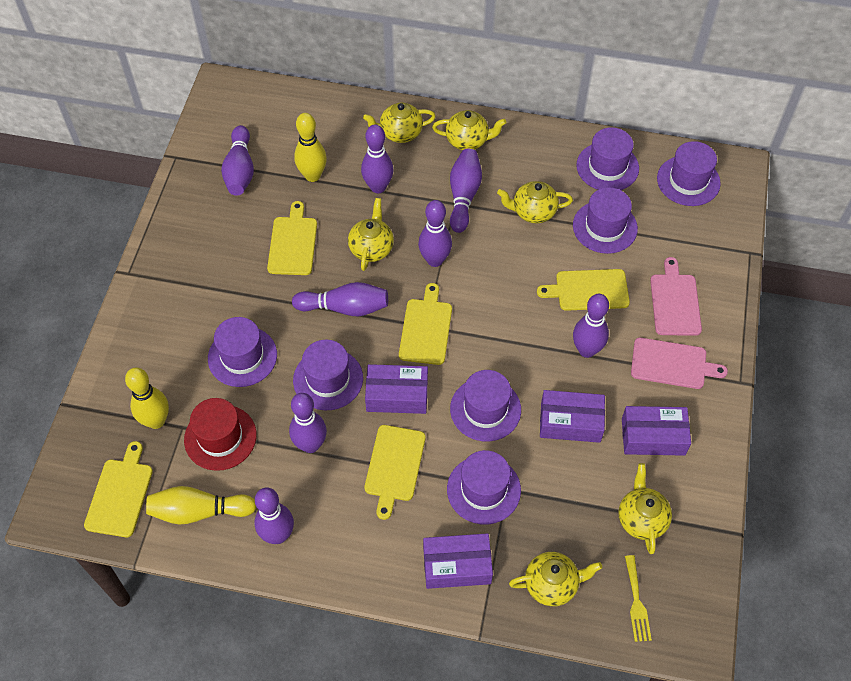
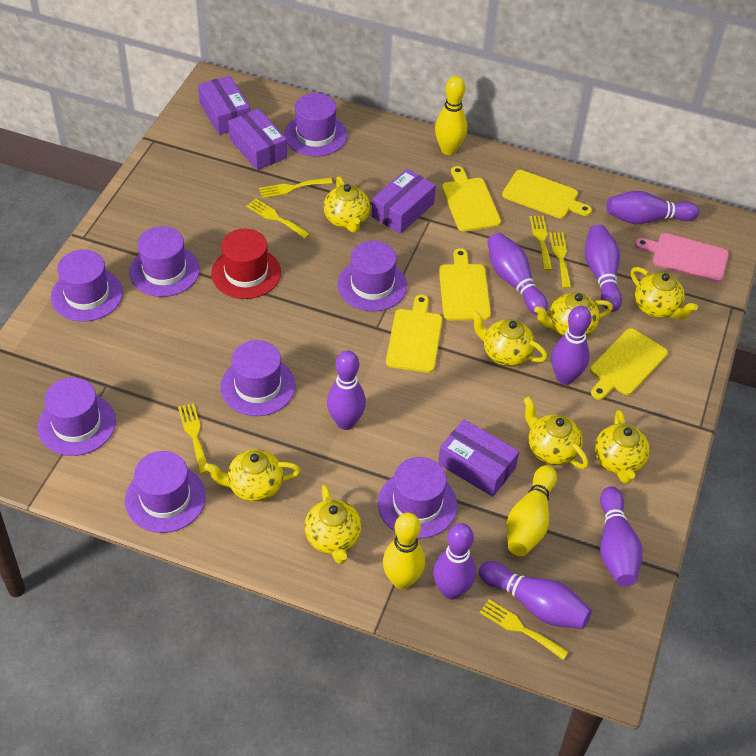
pink cutting board: [631,338,728,389] [650,257,702,336] = 2 -> [635,233,729,282] = 1
purple hat: [208,317,277,387] [293,340,363,410] [447,450,521,525] [450,370,521,442] [573,187,638,254] [576,127,639,190] [657,141,721,206] = 7 -> [38,377,116,456] [51,250,123,322] [125,451,206,533] [129,226,200,297] [220,340,295,416] [284,93,347,157] [338,241,407,311] [378,457,457,539] = 8
yellow fork: [625,555,652,642] = 1 -> [178,403,209,474] [246,198,310,239] [259,177,332,198] [480,599,568,660] [530,216,552,271] [549,232,571,289] = 6
yellow teapot: [348,198,394,271] [363,102,436,143] [432,110,506,150] [497,181,573,223] [509,552,602,606] [618,463,672,554] = 6 -> [205,449,301,502] [304,485,362,564] [323,176,370,233] [471,310,547,366] [523,396,589,469] [534,292,613,336] [595,410,650,484] [631,267,698,319] = 8

